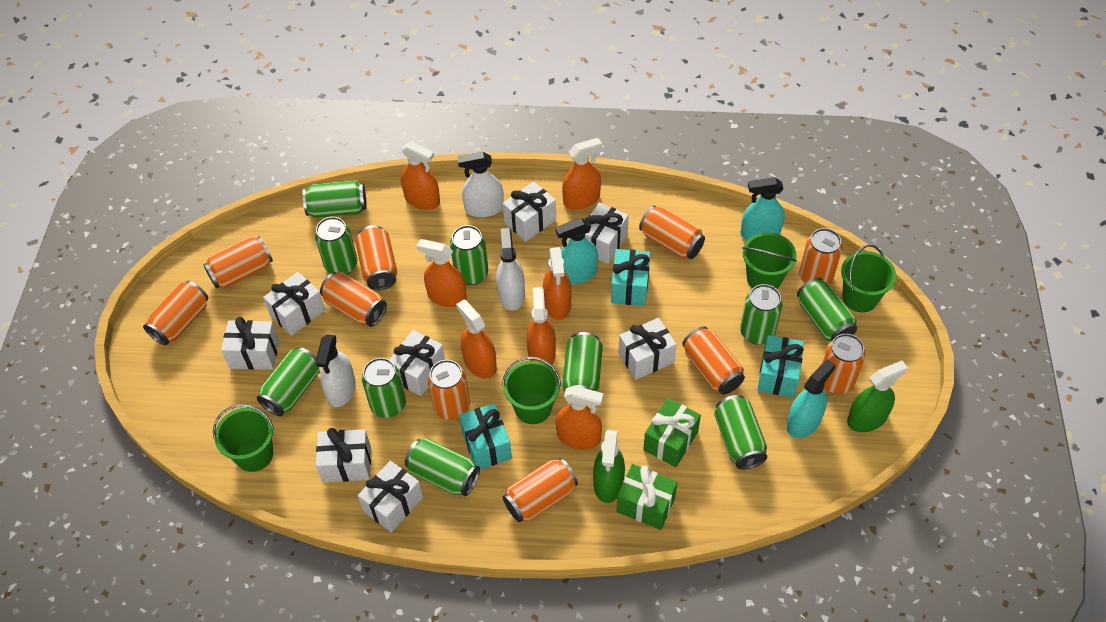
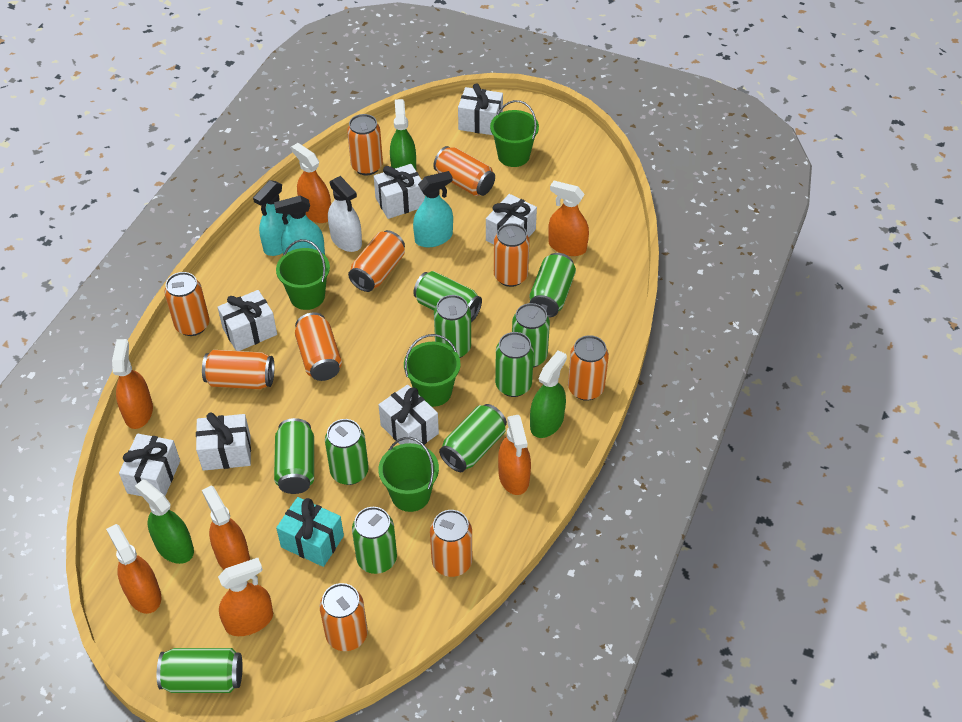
green gift: [616,464,678,530] [643,398,701,467] = 2 -> none = 0
green spray bottle: [593,430,625,503] [847,361,908,432] = 2 -> [135,479,194,564] [390,99,416,170] [530,350,567,438] = 3
turquoise gift: [459,403,512,470] [611,249,650,306] [757,335,804,397] = 3 -> [276,497,344,567] = 1
white gift: [221,317,279,370] [263,272,325,336] [316,428,371,483] [358,461,423,533] [390,330,445,396] [502,181,556,242] [585,203,629,264] [619,318,677,380] = 8 -> [119,434,180,496] [196,412,251,471] [217,290,277,351] [374,164,425,219] [379,384,439,445] [458,83,503,135] [486,194,537,245] = 7
white spray bottle: [315,334,356,407] [458,152,504,217] [496,228,525,310] = 3 -> [328,176,362,252] = 1

